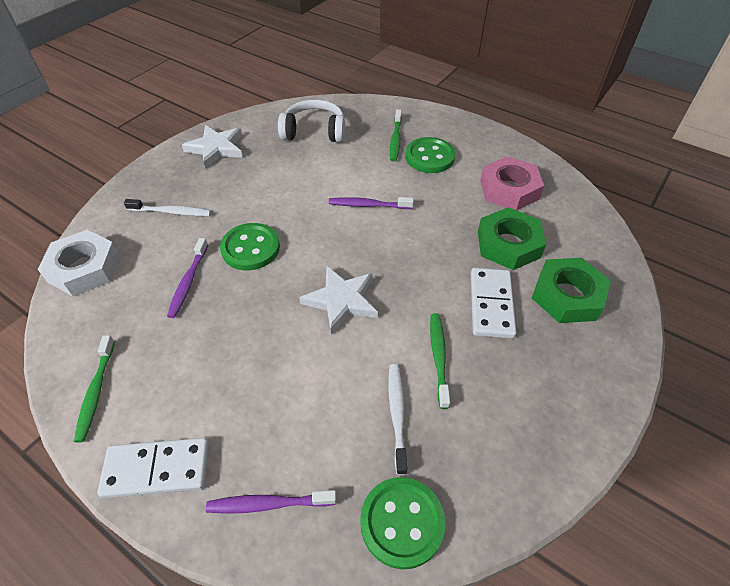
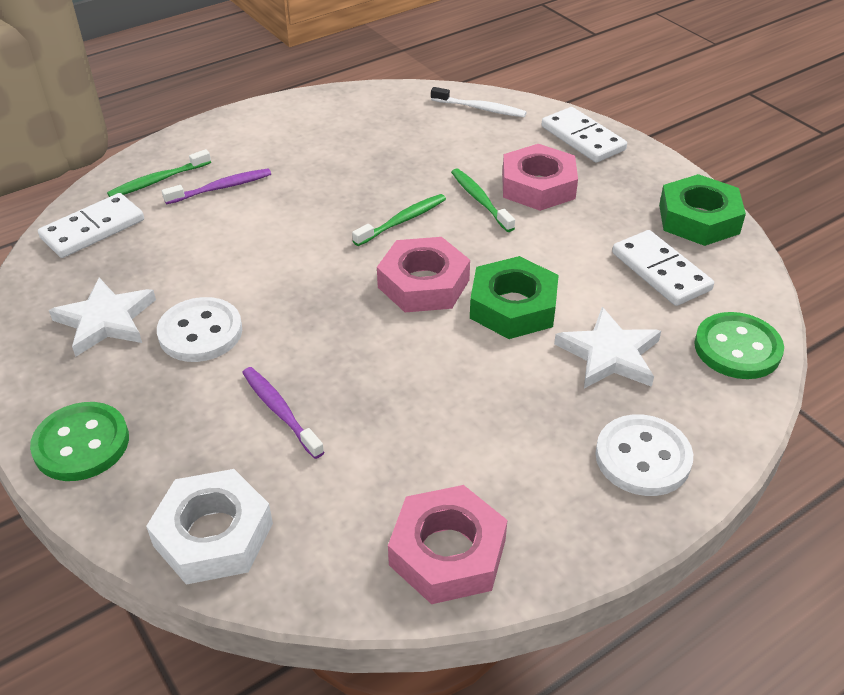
green button: [220,223,280,270] [360,477,445,569] [405,137,455,173] = 3 -> [30,402,129,481] [694,312,784,379] = 2
pink nut: [480,156,544,210] = 1 -> [377,237,470,312] [388,485,507,604] [502,144,578,211] = 3
purple toothbrush: [167,238,208,318] [206,490,336,514] [329,197,414,209] = 3 -> [162,169,271,204] [242,367,324,459] = 2
white button: none = 0 -> [157,297,242,362] [595,414,693,496] = 2
white domino: [97,438,209,498] [471,268,517,339] = 2 -> [38,193,144,258] [542,107,627,162] [612,230,714,306] = 3
white headphones: [278,99,345,142] = 1 -> none = 0
white toothbrush: [124,199,211,216] [388,364,407,475] = 2 -> [431,87,527,117] = 1

